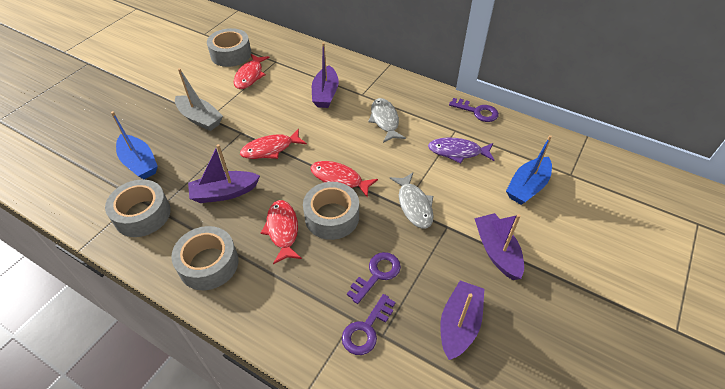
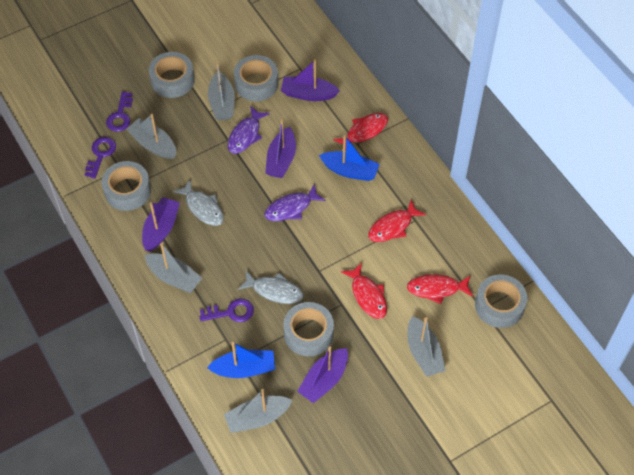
grey boat: [175,68,223,131] = 1 -> [126,114,176,159] [145,243,202,293] [208,62,235,121] [224,389,292,433] [407,316,446,377] = 5
grey tape: [105,180,171,237] [171,226,238,290] [207,28,251,67] [303,182,359,240] = 4 -> [102,161,151,211] [149,52,195,98] [234,55,278,101] [283,302,334,356] [475,274,527,328] = 5
purple fish: [428,138,495,164] = 1 -> [228,106,270,154] [264,184,326,221] = 2

